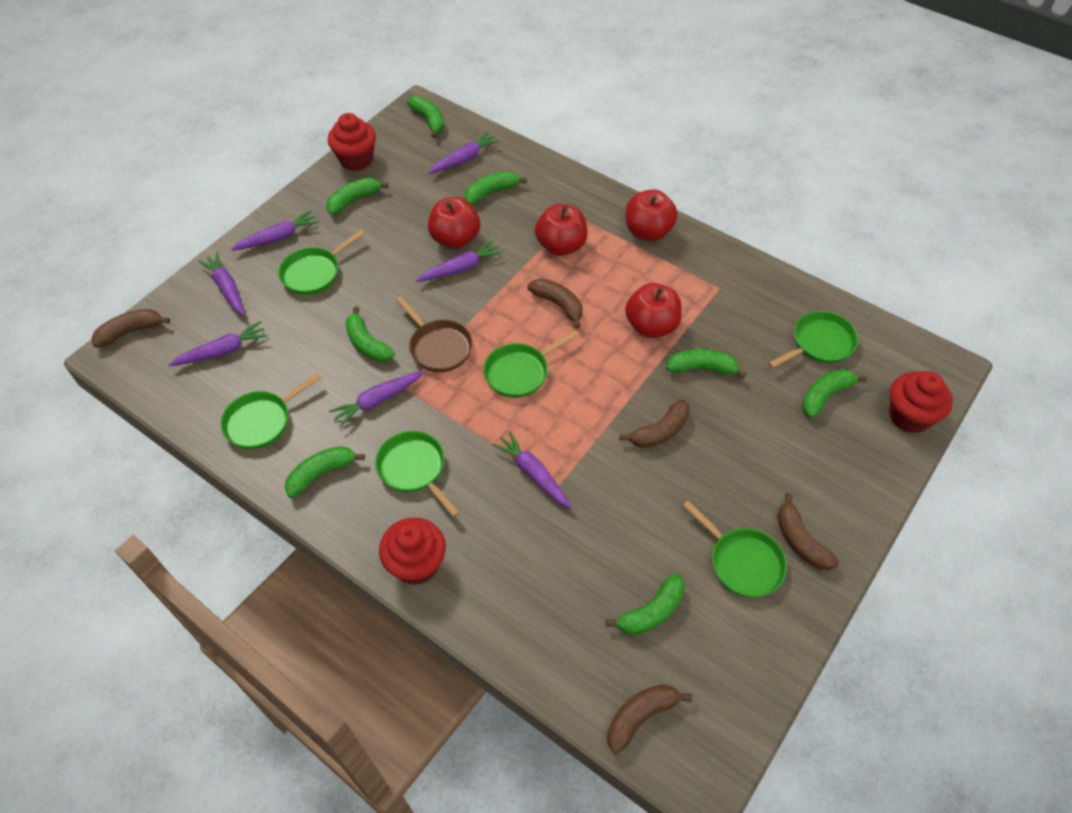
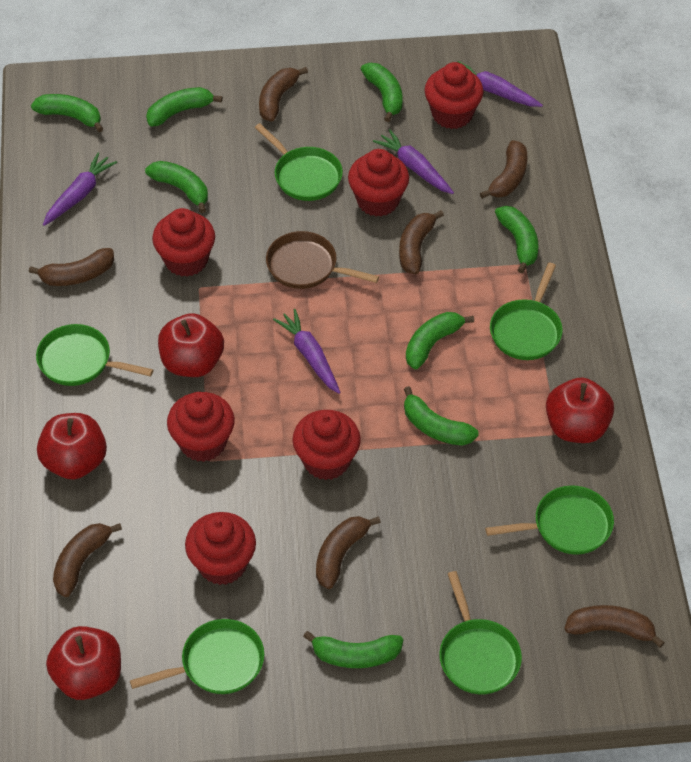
brown banana: [92,309,170,348] [527,278,583,328] [607,684,692,754] [620,399,690,448] [777,493,839,571] = 5 -> [29,248,114,286] [53,523,122,597] [259,67,308,122] [316,516,381,589] [399,210,444,274] [480,140,527,199] [564,605,665,648] = 7
purple carrot: [169,321,268,366] [198,252,245,316] [231,210,319,251] [329,370,424,427] [416,240,503,282] [428,131,500,174] [492,431,573,509] = 7 -> [43,153,117,226] [273,309,341,394] [373,129,454,194] [458,61,543,107] = 4
red cupcake: [328,113,376,171] [379,518,446,585] [889,371,953,433] = 3 -> [152,208,215,277] [167,392,235,462] [185,512,256,585] [292,410,361,480] [348,149,409,216] [424,62,483,129] = 6

